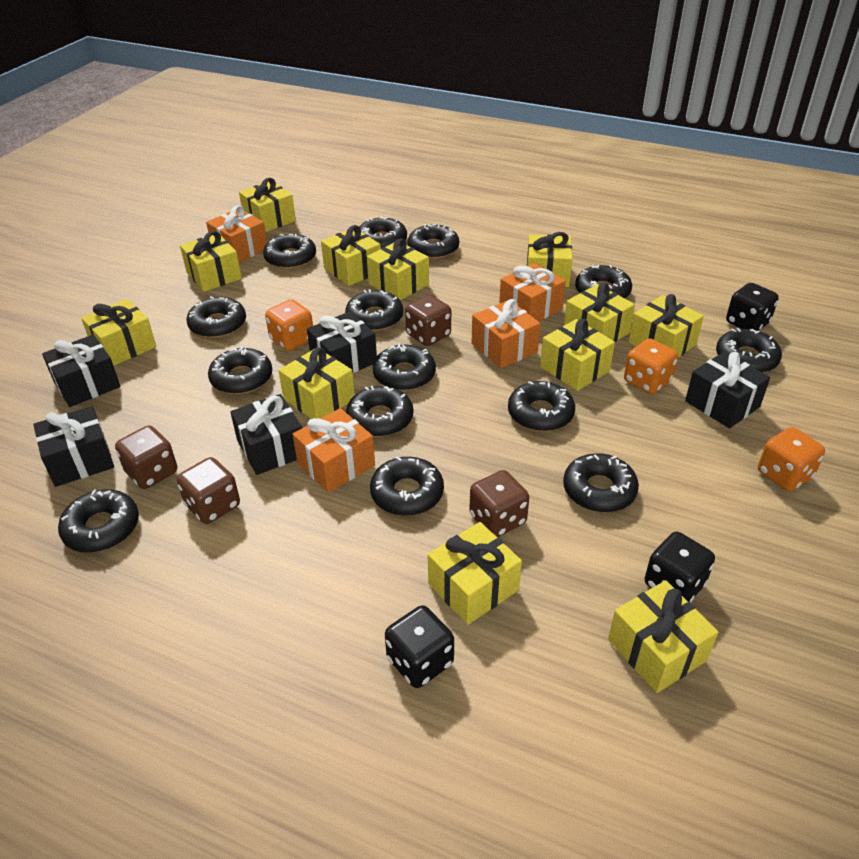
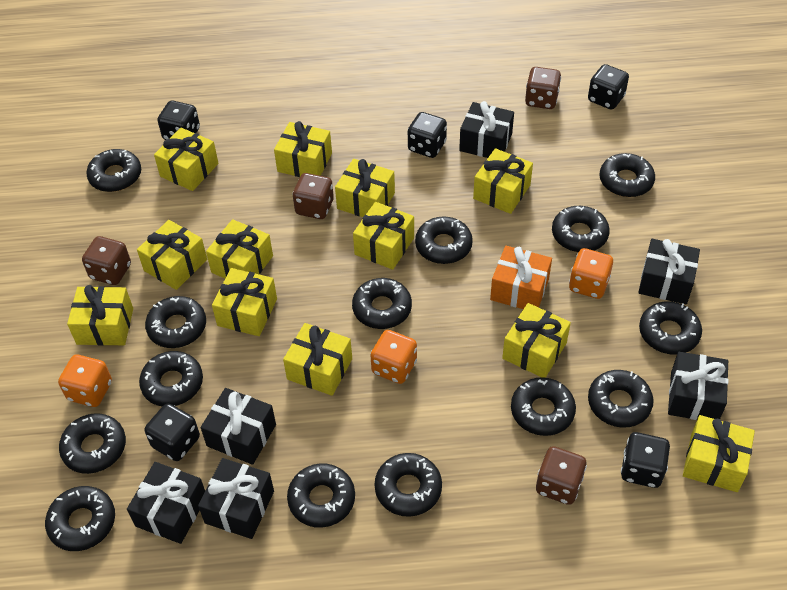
black dice: [385,605,454,688] [645,532,715,602] [726,283,779,331] = 3 -> [145,403,200,461] [157,101,200,140] [408,112,447,158] [588,64,629,110] [621,432,670,488] = 5
black gift: [33,406,114,487] [42,335,121,407] [230,394,302,475] [307,311,377,373] [685,352,770,429] = 5 -> [127,462,205,544] [198,458,274,539] [201,388,276,465] [459,101,514,158] [638,239,700,304] [668,352,728,420] = 6
orange gift: [206,205,267,263] [292,408,375,493] [472,299,541,368] [499,263,566,322] = 4 -> [490,246,552,309] = 1

